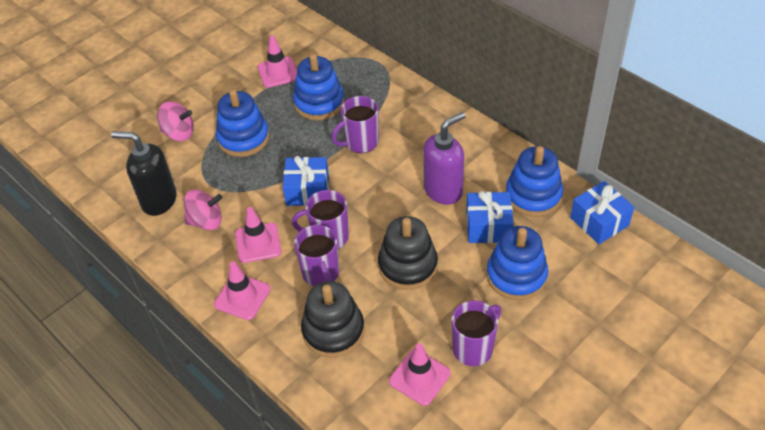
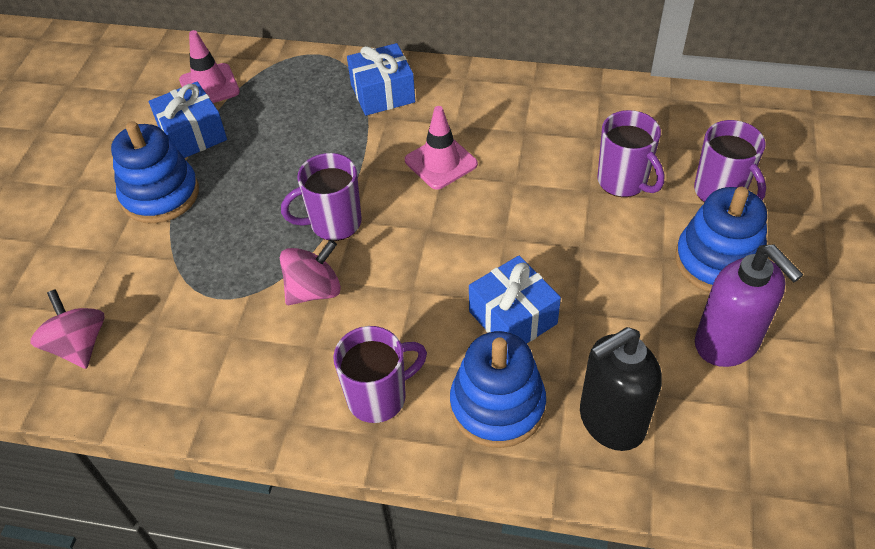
black stacking toy: [301,281,365,358] [378,216,438,290] = 2 -> none = 0
blue stacking toy: [216,89,269,157] [293,54,344,120] [486,226,548,300] [505,146,563,217] = 4 -> [111,121,199,224] [450,331,546,448] [675,187,767,293] = 3
pink traffic cone: [214,261,271,320] [235,207,281,263] [258,35,297,88] [389,343,451,406] = 4 -> [179,30,240,103] [405,106,478,190] = 2

